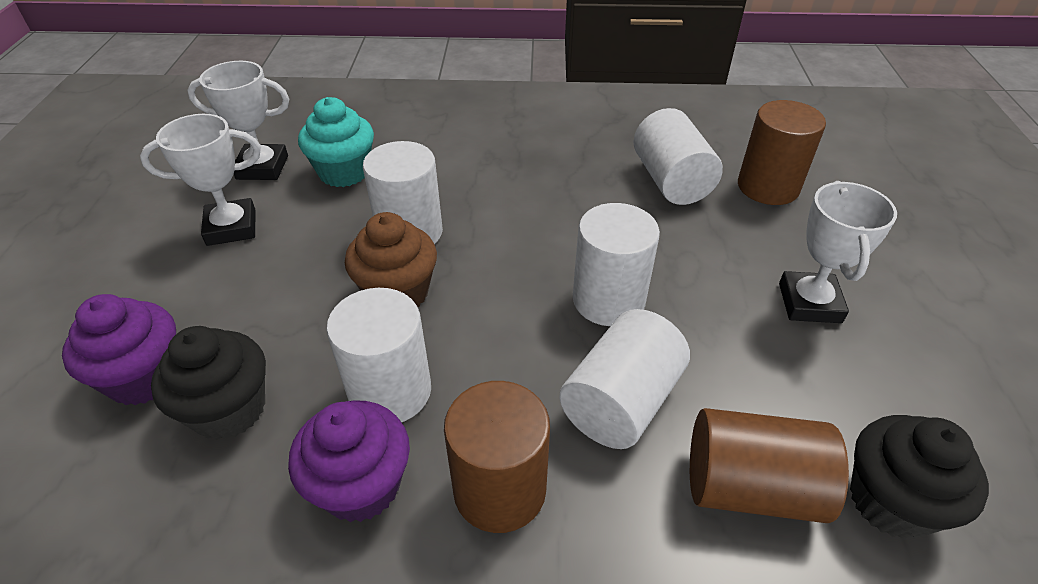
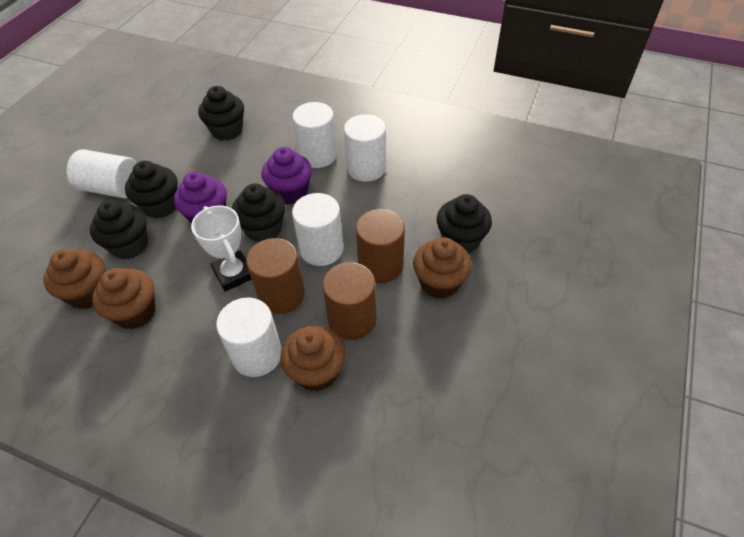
black cupcake: [151,326,266,440] [850,415,989,539] = 2 -> [90,200,148,259] [125,161,178,218] [198,86,244,141] [232,183,285,242] [437,194,492,253] = 5
brown cupcake: [345,212,437,307] = 1 -> [44,249,106,309] [92,268,156,329] [280,326,346,391] [413,237,472,299] = 4
turquoise cupcake: [298,97,374,187] = 1 -> none = 0
white trophy: [140,114,261,246] [187,61,289,180] [779,181,897,323] = 3 -> [191,206,252,292] = 1

